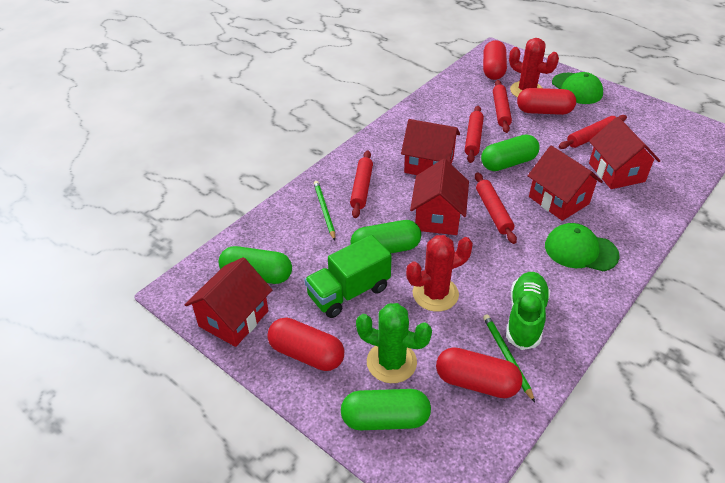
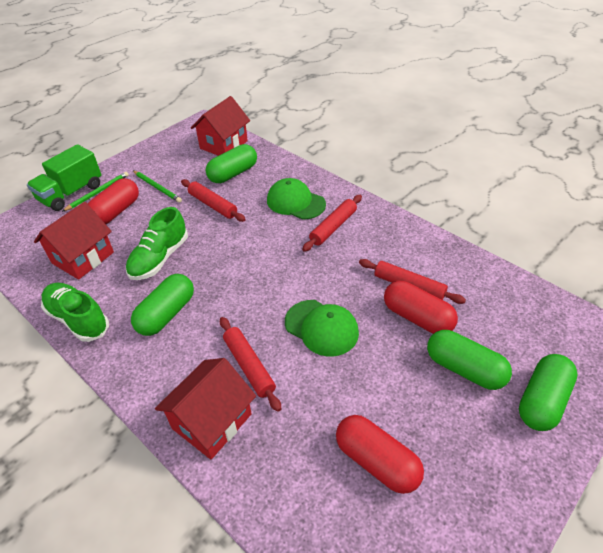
green cactus: [356,303,432,383] = 1 -> none = 0
green shoe: [506,272,550,350] = 1 -> [41,283,109,342] [126,207,188,280] = 2
red cactus: [406,235,473,312] [509,38,559,97] = 2 -> none = 0
red capsule: [267,318,344,371] [436,347,523,398] [483,40,507,80] [517,88,576,115] = 4 -> [88,178,139,224] [336,415,424,494] [384,281,458,334] = 3
red house: [185,257,272,347] [401,119,460,175] [410,159,469,235] [528,145,603,221] [589,117,660,189] = 5 -> [34,202,114,280] [155,358,256,459] [191,96,250,156] = 3
red rolling pin: [350,151,373,218] [465,106,484,163] [475,172,517,244] [493,80,512,133] [559,115,627,149] = 5 -> [181,179,246,222] [220,317,281,412] [302,195,362,252] [359,259,466,304] = 4

